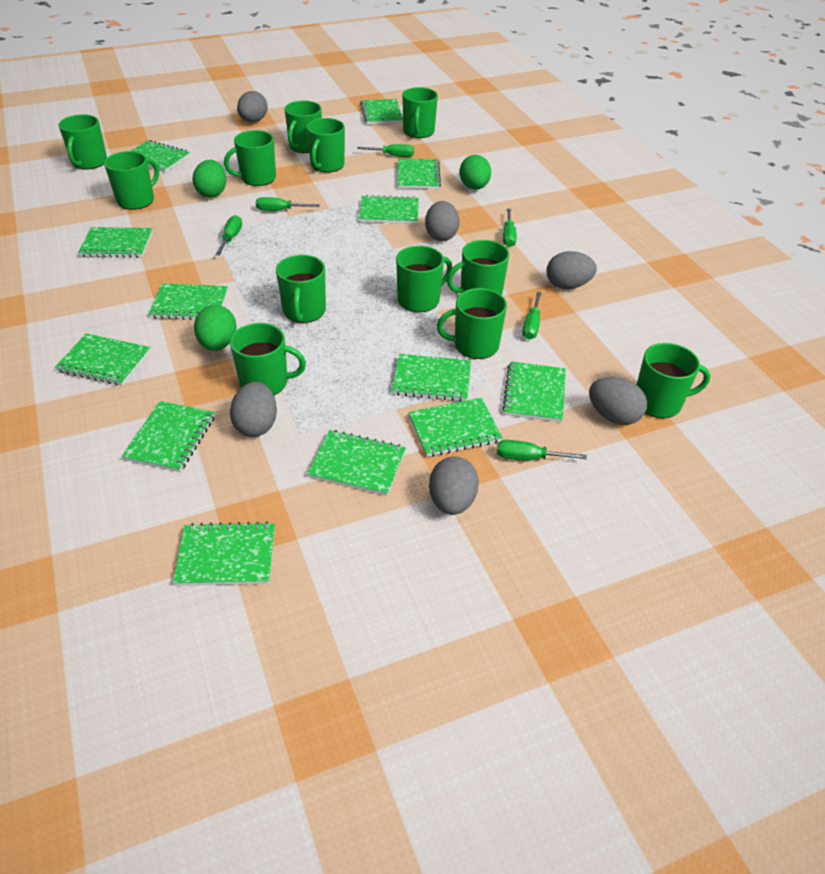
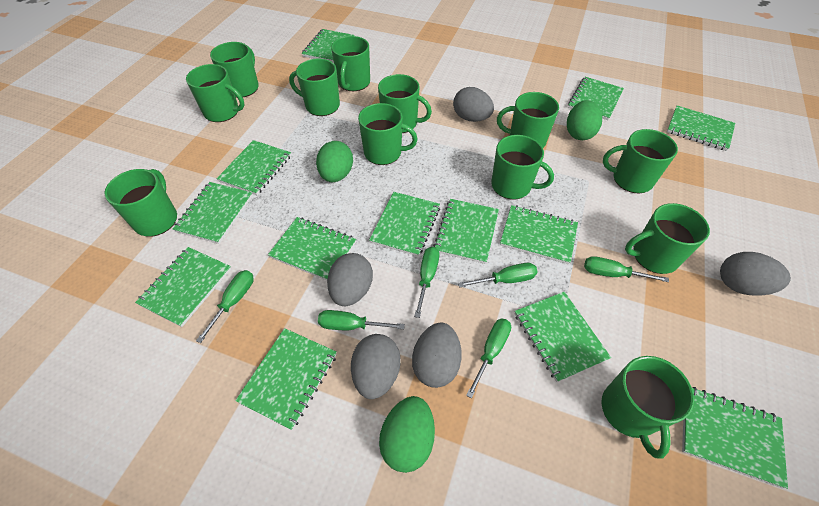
grey egg: [230,382,277,437] [237,91,268,122] [425,201,459,241] [429,457,479,515] [547,251,597,289] [589,377,647,425] = 6 -> [327,253,373,306] [351,334,401,399] [412,322,462,388] [453,87,494,122] [720,252,791,296] = 5

